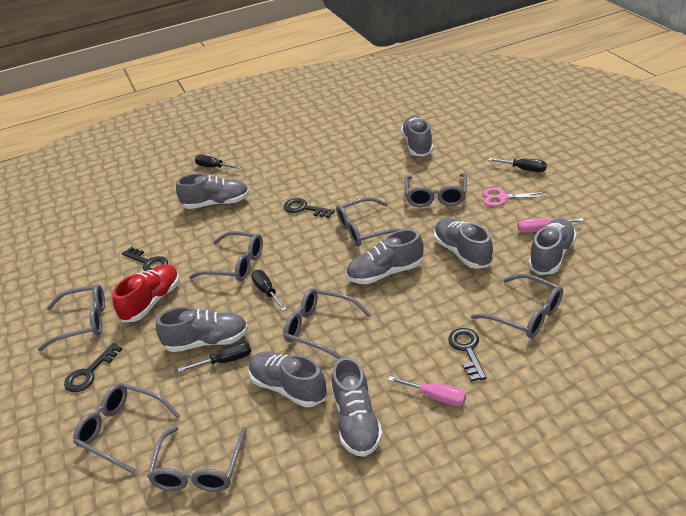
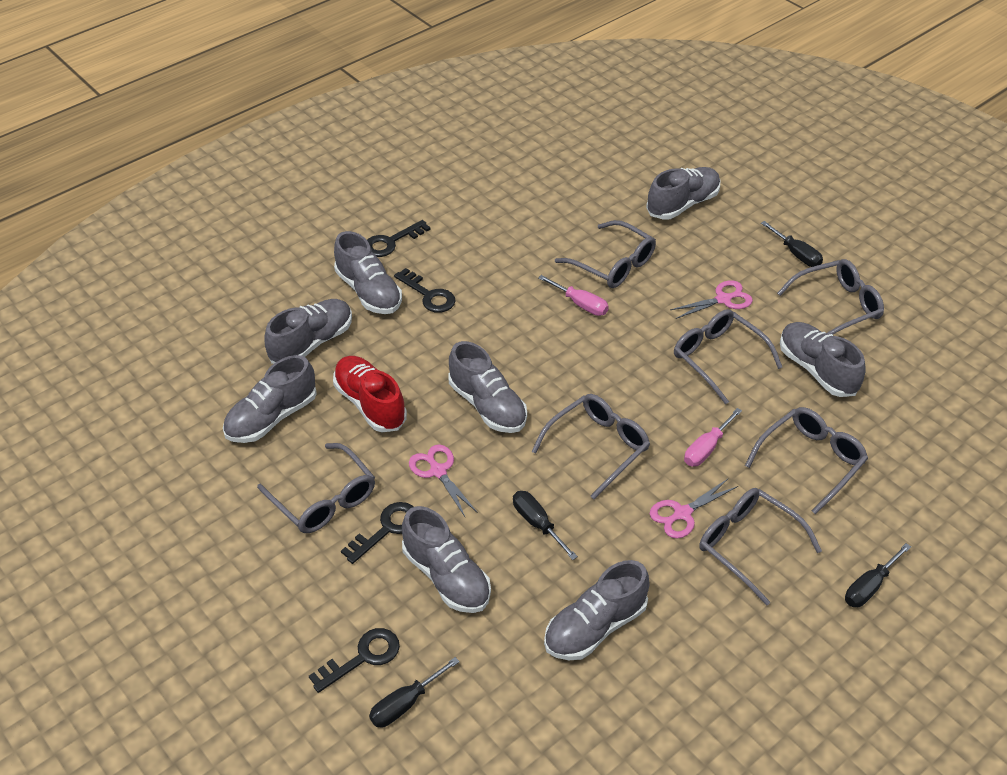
grey glasses: [38,284,105,351] [73,383,181,474] [147,426,247,492] [189,231,263,281] [283,288,372,359] [336,197,404,247] [405,173,467,207] [471,274,563,338] = 8 -> [257,443,375,533] [531,394,650,499] [555,220,656,288] [674,309,782,404] [699,488,822,606] [745,407,868,515] [777,259,884,334] = 7
pink scissors: [483,188,548,207] = 1 -> [409,444,478,517] [650,478,738,538] [670,280,753,319] = 3

